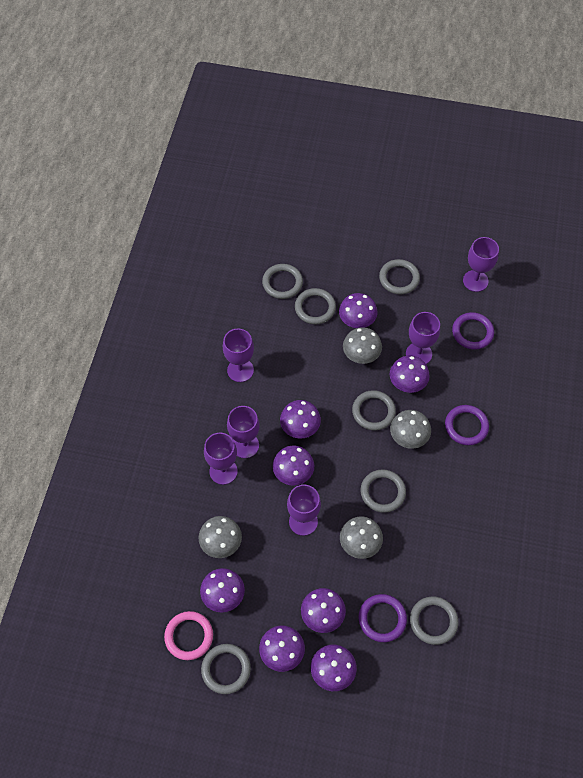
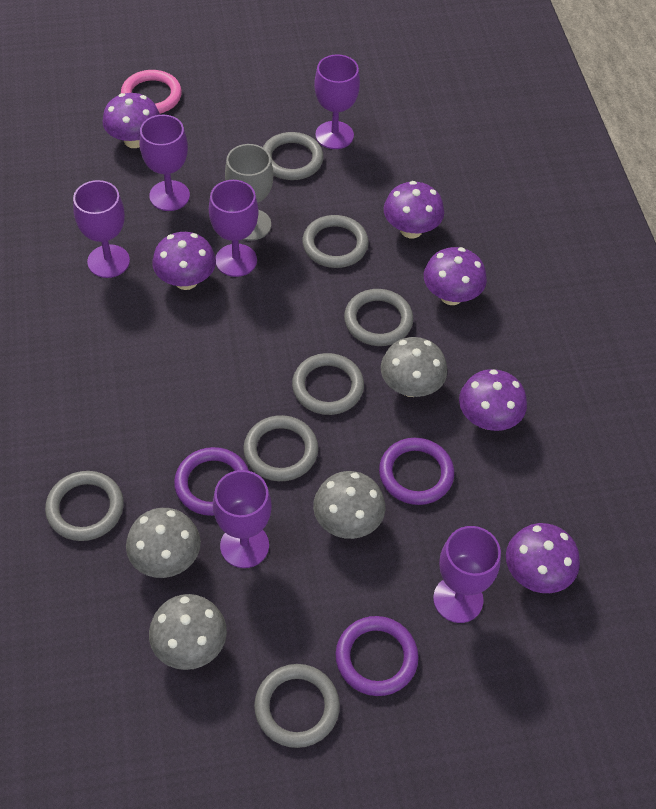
grey goblet: none = 0 -> [225,144,273,241] = 1
purple mushroom: [200,568,245,612] [259,626,305,672] [273,445,314,486] [280,400,321,439] [301,588,346,633] [311,645,357,691] [339,293,378,328] [390,355,430,393] = 8 -> [102,93,160,148] [152,232,216,290] [384,181,444,238] [424,247,487,305] [459,369,527,431] [506,523,580,593] = 6

